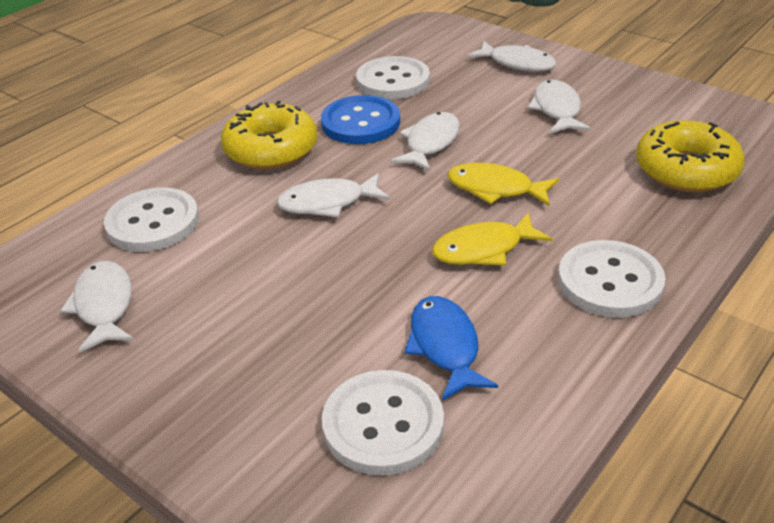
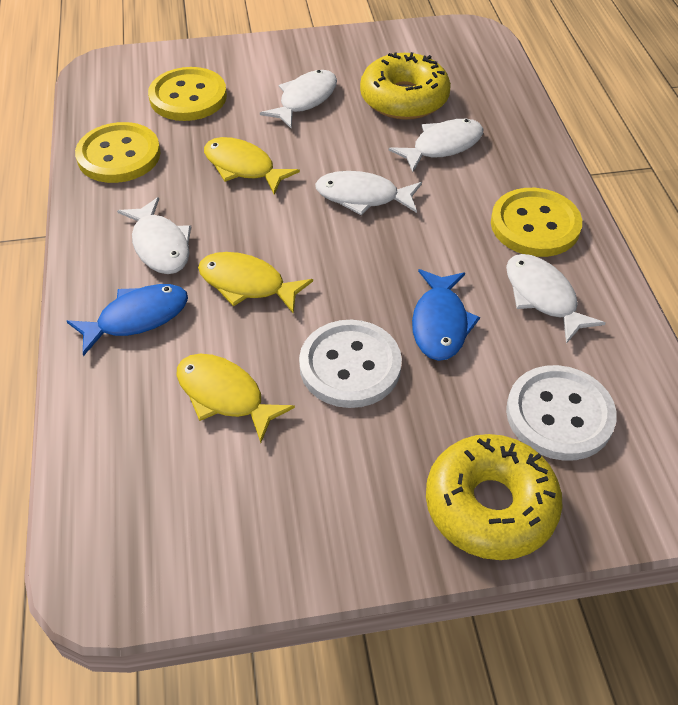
blue button: [321,95,400,144] = 1 -> none = 0
blue fish: [405,296,498,401] = 1 -> [67,284,188,356] [412,269,480,361] = 2
white button: [104,188,199,252] [322,370,444,476] [356,56,430,99] [558,240,666,317] = 4 -> [299,320,402,408] [506,365,617,461] = 2
yellow button: none = 0 -> [75,122,161,183] [148,67,227,121] [491,188,582,257] = 3
yellow fish: [432,212,552,266] [448,163,559,206] = 2 -> [176,354,295,443] [198,252,313,314] [204,137,300,194] = 3

